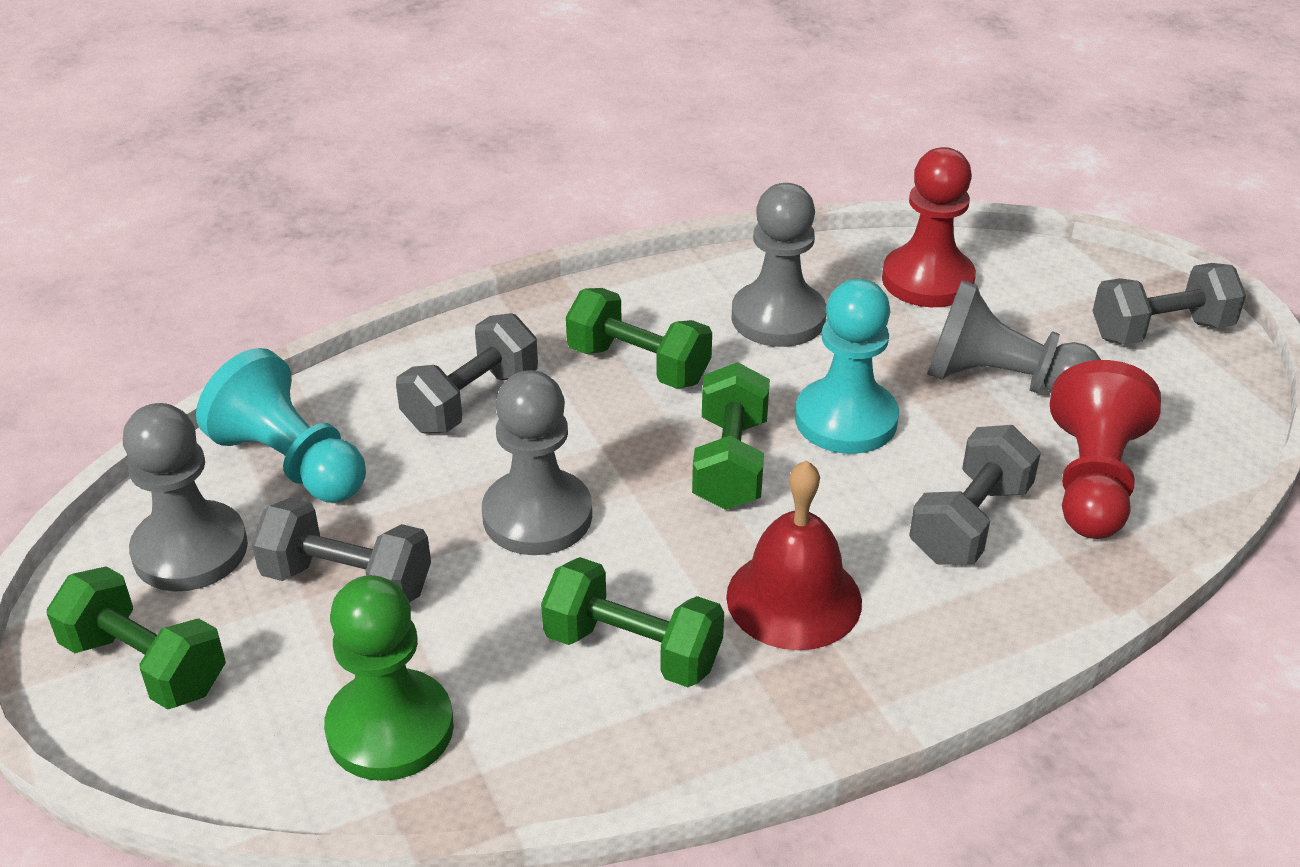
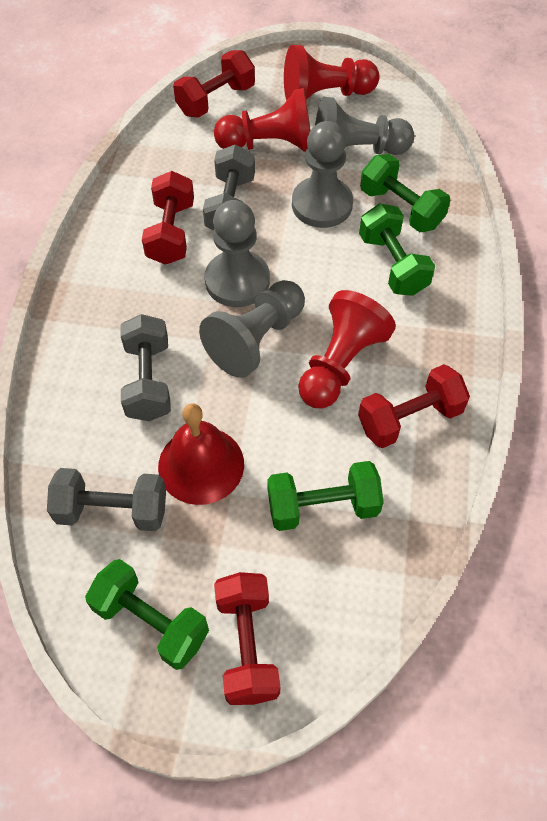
green pawn: [324,575,454,781] = 1 -> none = 0
grey dumbbell: [251,498,431,603] [396,313,538,434] [909,425,1041,564] [1093,263,1246,345] = 4 -> [47,468,166,531] [121,314,171,421] [203,144,255,231] = 3
red dumbbell: none = 0 -> [142,171,194,265] [173,50,255,118] [214,572,280,705] [358,364,470,448] = 4
red pawn: [882,147,976,307] [1050,360,1161,539] = 2 -> [214,88,310,152] [284,45,379,101] [298,290,396,409] = 3
turquoise pawn: [196,348,366,503] [795,279,899,454] = 2 -> none = 0

